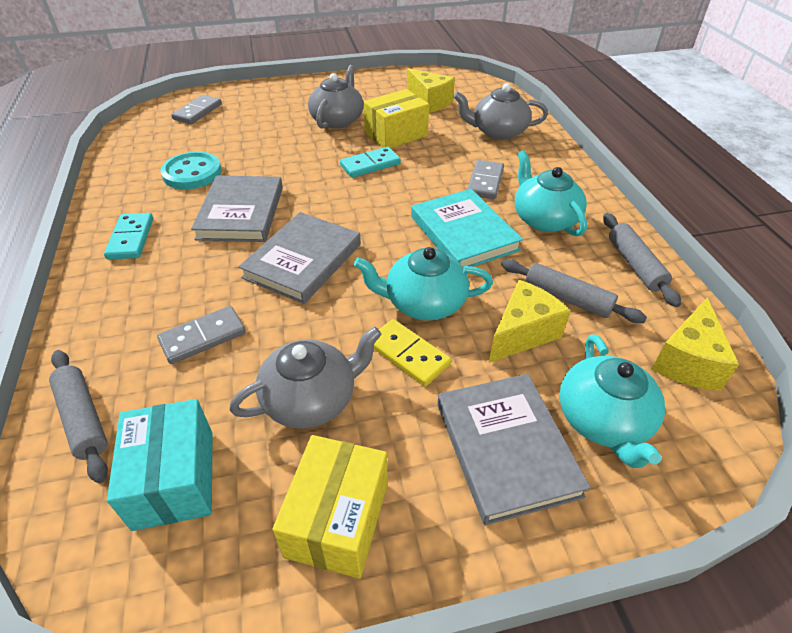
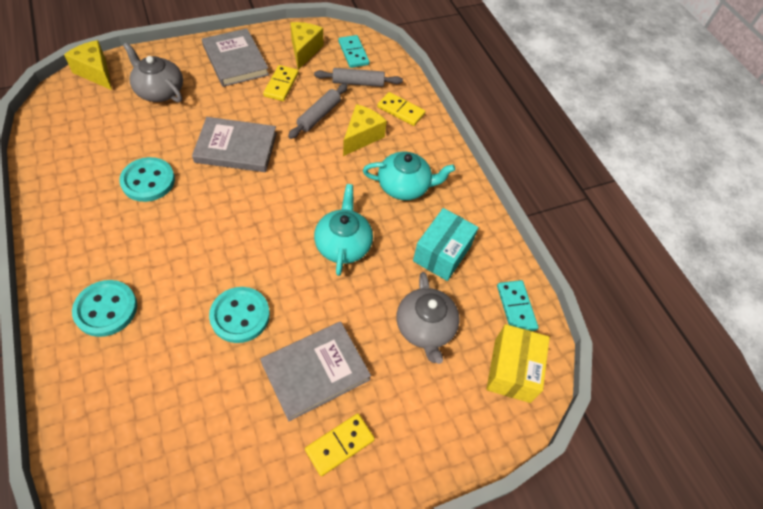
grey domino: [157,306,246,364] [171,95,222,124] [467,160,504,199] = 3 -> none = 0
grey rolling pin: [49,350,108,483] [501,259,647,323] [603,213,681,307] = 3 -> [288,83,348,139] [314,68,403,87] = 2
grey teapot: [229,327,382,429] [308,65,364,129] [453,83,548,140] = 3 -> [123,42,183,103] [397,272,460,364] = 2
turquoise book: [411,189,523,268] = 1 -> none = 0
turquoise button: [160,152,222,189] = 1 -> [72,280,137,337] [119,157,175,202] [209,287,270,343] = 3
turquoise teapot: [354,247,493,320] [515,150,587,236] [559,334,665,468] = 3 -> [314,184,373,276] [363,152,455,200] = 2
yellow box: [272,435,388,579] [364,89,429,148] = 2 -> [486,324,550,403] = 1
yellow domino: [374,319,451,386] = 1 -> [263,65,299,101] [305,413,375,476] [377,92,426,126] = 3

